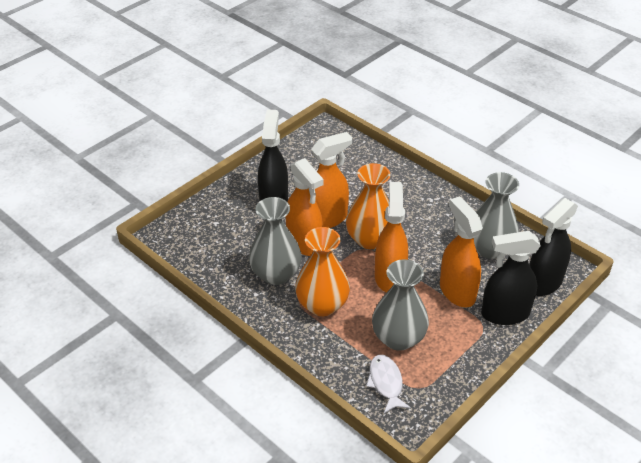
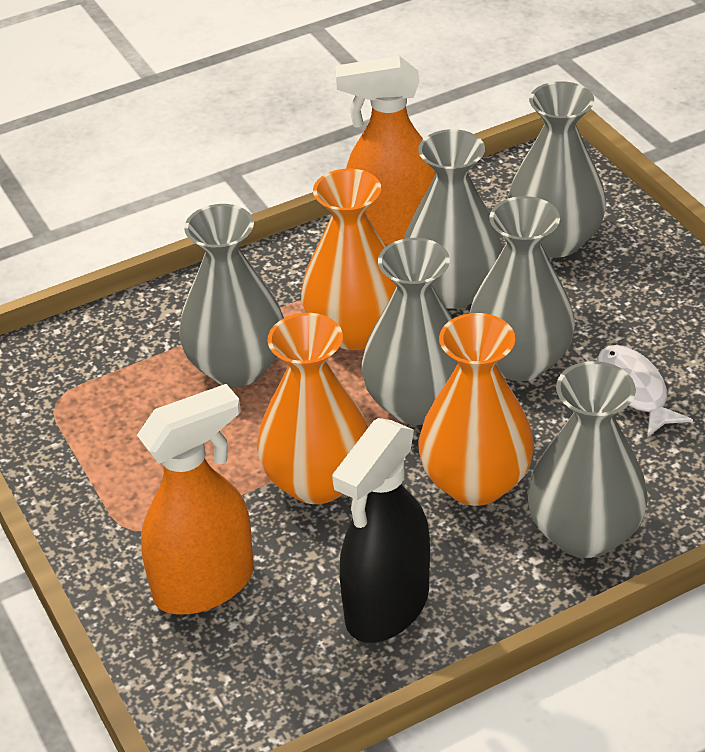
black spray bottle: [258,110,288,202] [481,231,541,325] [529,198,578,296] = 3 -> [332,418,430,643] = 1
grey vase: [249,197,302,285] [372,259,429,351] [474,172,519,259] = 3 -> [179,204,284,387] [362,238,458,425] [404,129,503,309] [469,196,575,381] [507,81,606,258] [527,361,648,558] = 6
orange spray bottle: [286,158,323,256] [311,132,352,228] [375,182,408,292] [440,196,483,307] = 4 -> [137,384,254,614] [336,56,436,246] = 2
orange vase: [295,227,350,316] [346,163,390,249] = 2 -> [257,313,368,504] [301,168,397,350] [418,313,534,506] = 3

